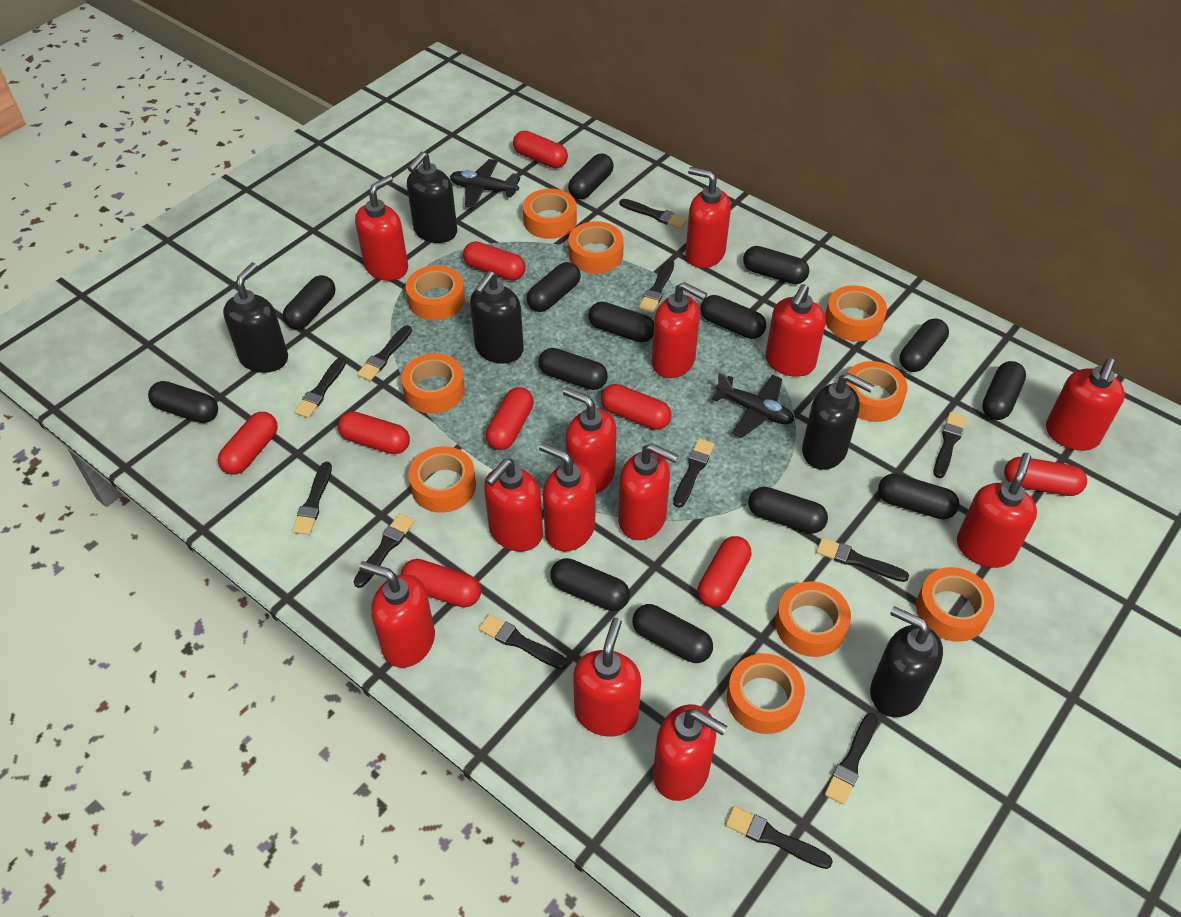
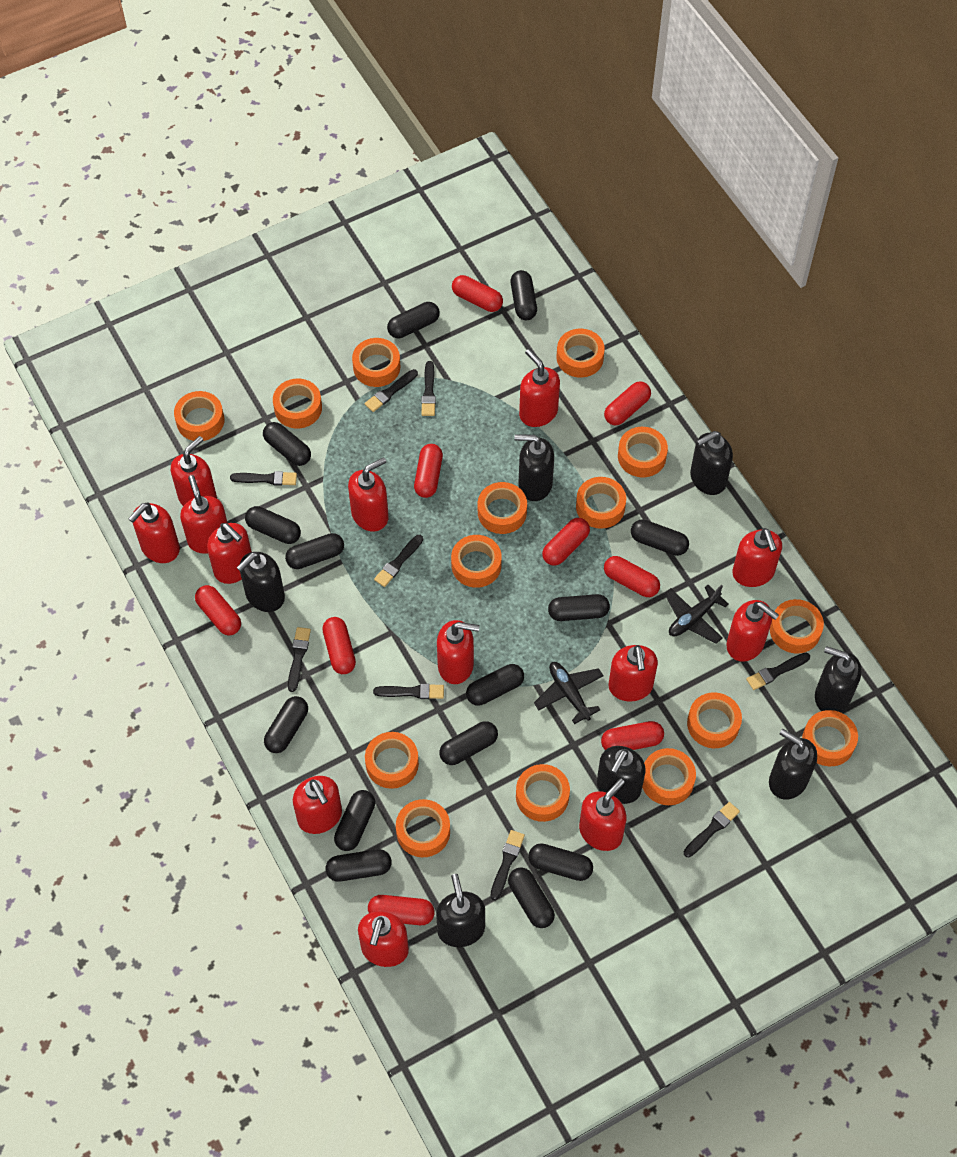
black brush: [292,462,332,535] [294,357,346,418] [353,513,415,588] [357,325,412,381] [479,614,567,669] [620,199,687,229] [639,260,674,313] [673,438,714,508] [726,806,833,869] [816,538,909,582] [825,713,878,805] [934,412,966,478] = 12 -> [230,471,297,486] [288,627,311,692] [365,369,418,412] [373,684,444,699] [374,535,423,587] [421,361,436,416] [490,830,525,900] [684,802,740,857] [746,653,810,690] = 9
black soap dispenser: [223,262,288,373] [407,152,457,243] [470,271,524,364] [802,373,874,470] [870,606,943,717] = 5 -> [236,552,285,612] [436,874,485,947] [514,434,554,501] [597,746,646,804] [690,431,733,495] [769,729,817,799] [815,646,862,712] = 7
orange tape: [401,353,465,414] [406,265,465,320] [408,446,476,513] [523,188,577,239] [568,221,624,274] [727,653,805,734] [775,581,851,657] [825,285,887,342] [846,361,908,422] [916,567,994,642] = 10 -> [174,391,225,441] [273,379,322,428] [352,338,400,387] [365,732,419,789] [396,799,450,857] [451,535,502,588] [478,482,527,534] [516,764,570,822] [557,329,605,378] [576,477,626,529] [618,427,668,477] [642,748,696,805] [687,692,742,748] [770,599,824,654] [802,710,858,766] = 15

